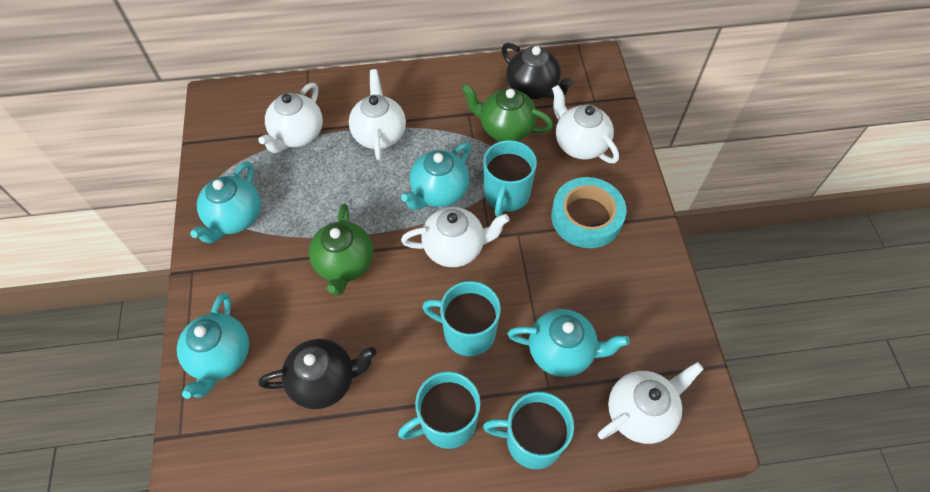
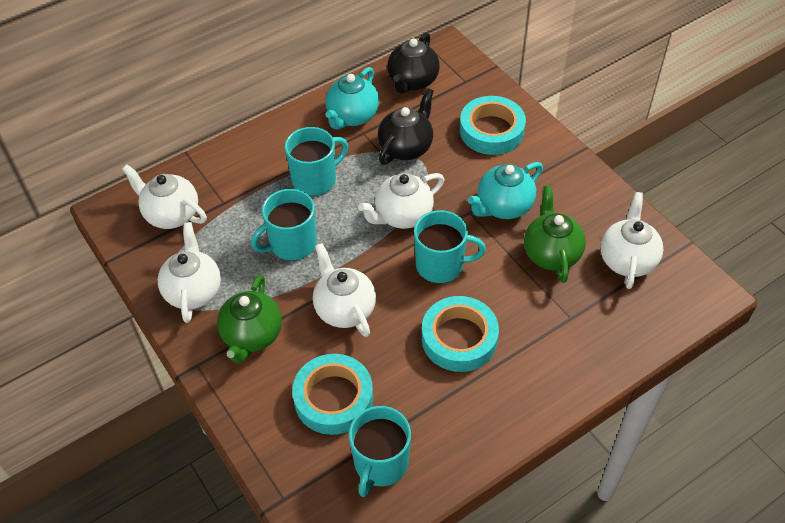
turquoise tape: [551,177,626,248] = 1 -> [292,354,373,435] [422,296,499,372] [460,96,526,155] = 3
turquoise teapot: [177,293,249,399] [190,161,261,244] [401,142,471,210] [507,309,630,377] = 4 -> [325,67,379,130] [468,162,543,219] = 2

